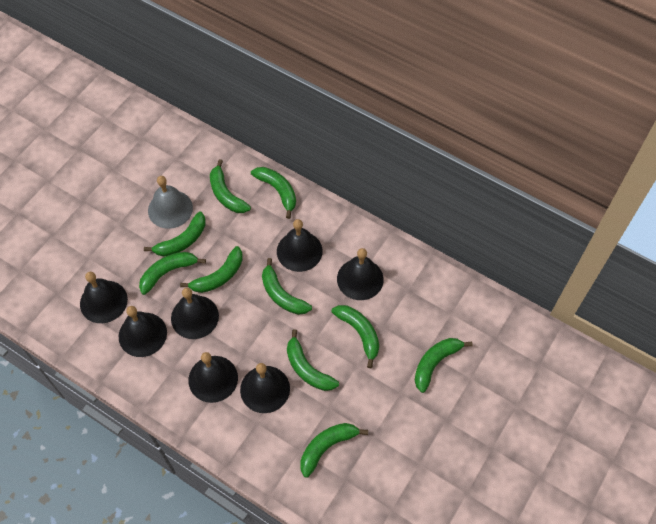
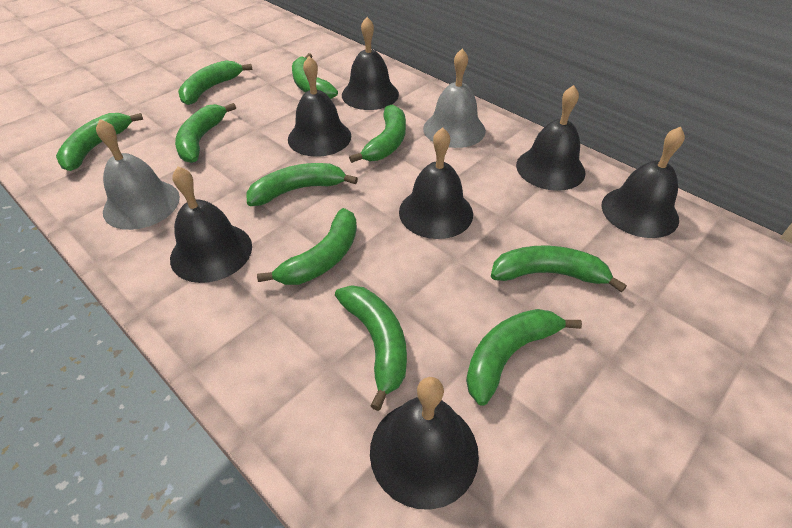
grey bell: [148,176,193,229] = 1 -> [96,119,180,230] [423,49,486,148] = 2

